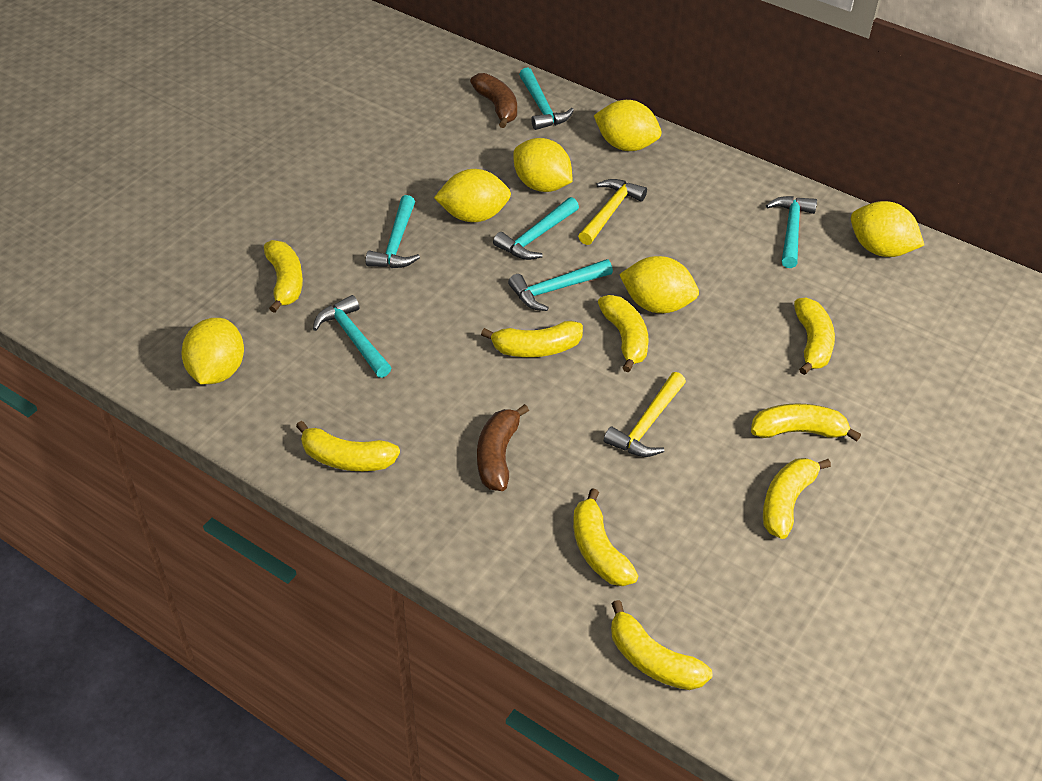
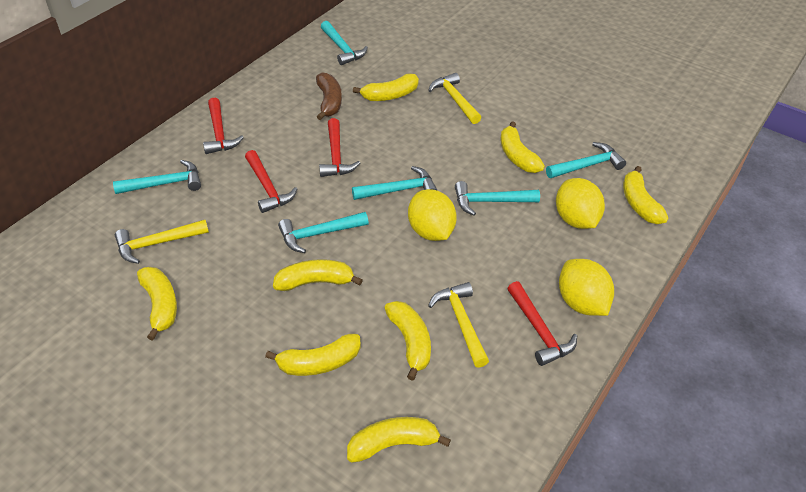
brown banana: [470,73,517,128] [477,404,529,491] = 2 -> [316,72,342,120] = 1
red hammer: none = 0 -> [203,98,244,154] [245,150,297,213] [319,118,360,177] [507,281,577,366] = 4
yellow banana: [264,240,303,313] [296,421,400,471] [481,321,583,357] [573,488,638,586] [598,295,649,372] [611,600,712,690] [751,403,861,441] [763,458,831,539] [794,298,835,375] = 9 -> [137,267,177,341] [265,334,361,376] [273,259,363,291] [347,417,451,463] [353,73,419,101] [385,301,431,381] [500,121,545,173] [623,166,669,224] = 8
yellow hammer: [578,179,647,245] [604,372,686,457] = 2 -> [115,220,209,264] [428,73,481,124] [428,282,489,368] = 3
yellow lemon: [181,318,244,384] [434,169,511,222] [514,138,572,192] [594,100,662,151] [619,256,699,313] [851,201,924,257] = 6 -> [408,189,457,241] [556,178,605,229] [559,259,614,316] = 3

